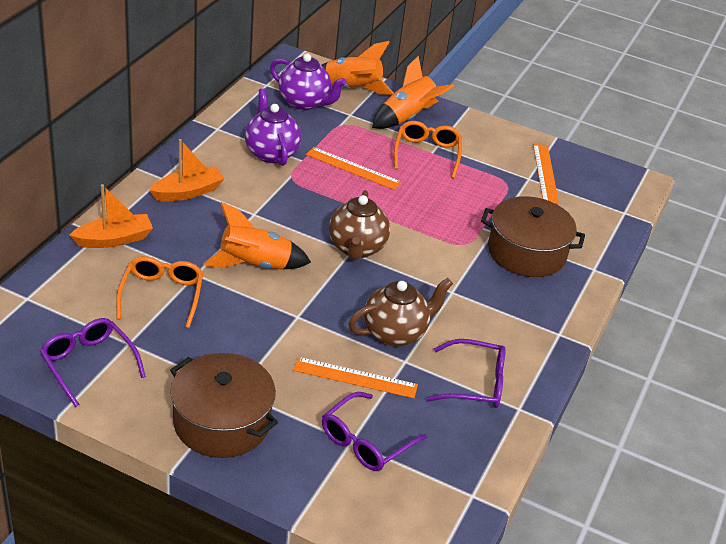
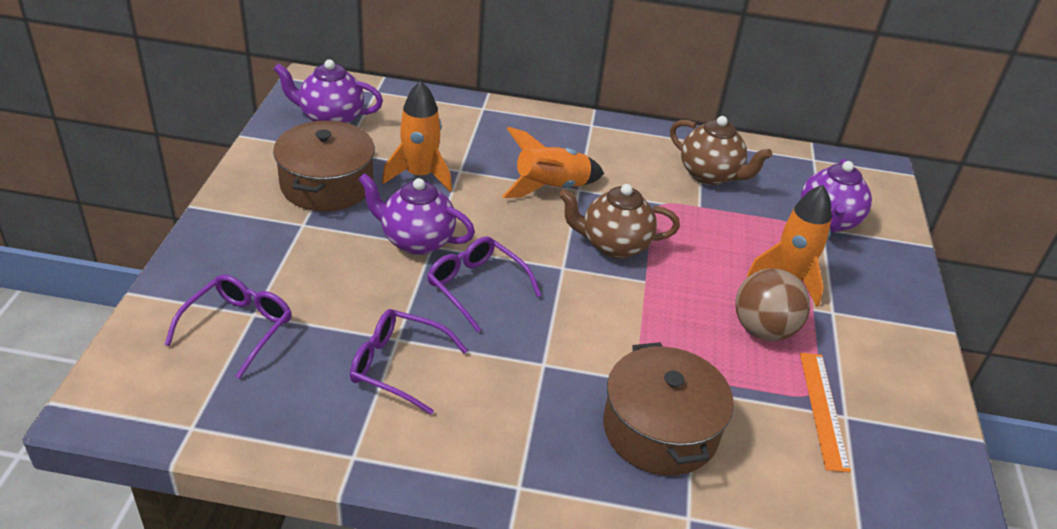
brown ball: none = 0 -> [735,268,810,341] = 1
orange boat: [70,184,153,248] [149,139,225,201] = 2 -> none = 0
orange glasses: [116,256,203,328] [394,121,462,179] = 2 -> none = 0
orange ruler: [293,357,418,398] [306,147,402,190] [533,144,559,204] = 3 -> [800,353,851,473] = 1
purple teapot: [245,88,301,166] [270,54,347,110] = 2 -> [274,59,383,123] [358,173,475,255] [801,159,872,233] = 3

